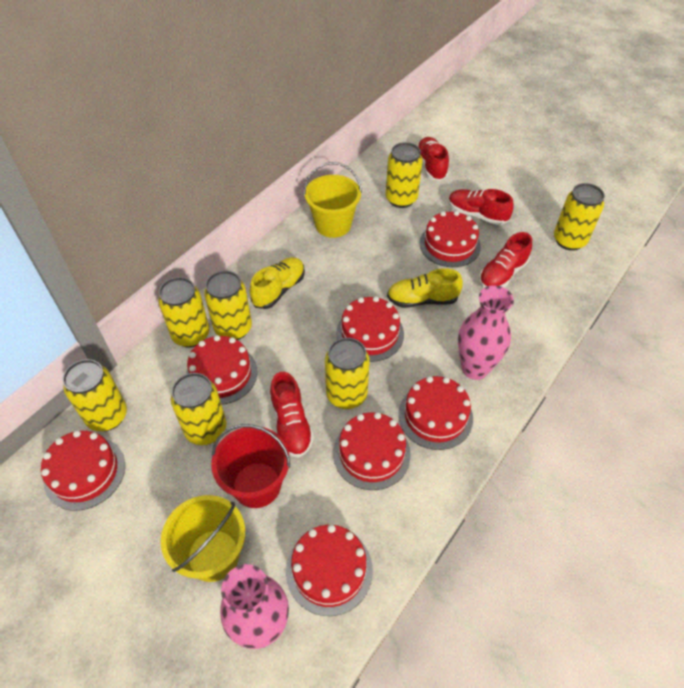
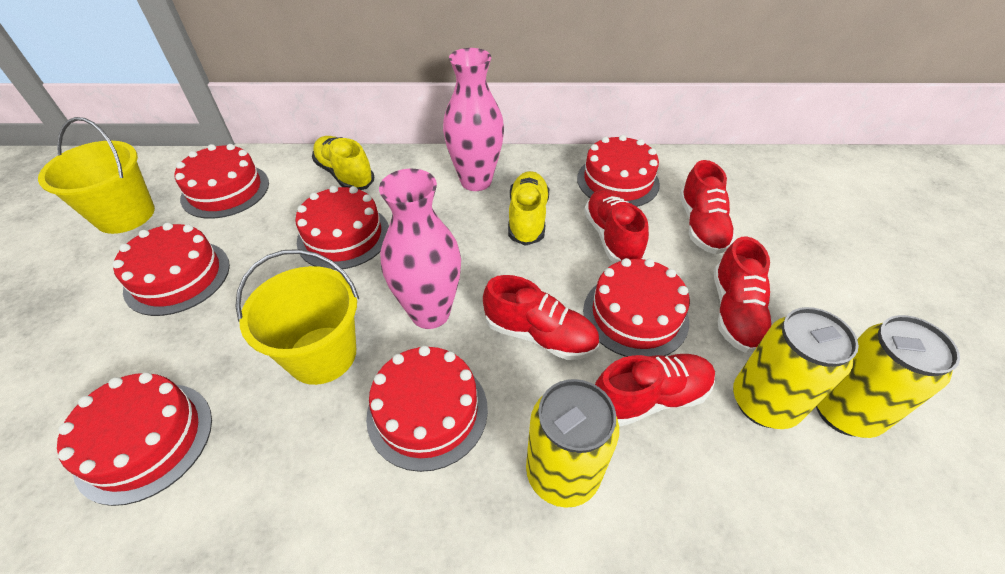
red bucket: [211,424,290,508] = 1 -> none = 0
red shoe: [270,372,314,458] [417,137,449,181] [448,189,514,225] [479,232,532,288] = 4 -> [483,275,599,360] [584,189,649,263] [595,354,716,427] [680,160,736,254] [714,236,772,353] = 5
yellow can: [63,359,127,431] [158,277,209,348] [170,373,226,445] [204,271,252,340] [325,338,370,409] [385,142,423,208] [554,183,605,251] = 7 -> [526,379,619,508] [733,307,859,429] [816,315,960,438] = 3

